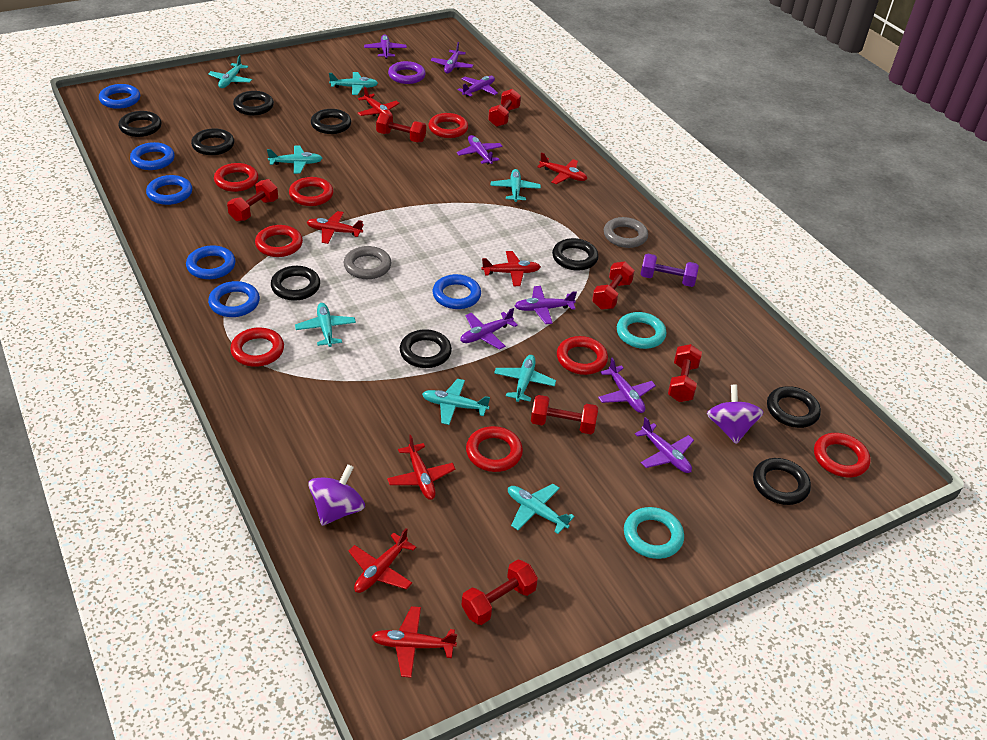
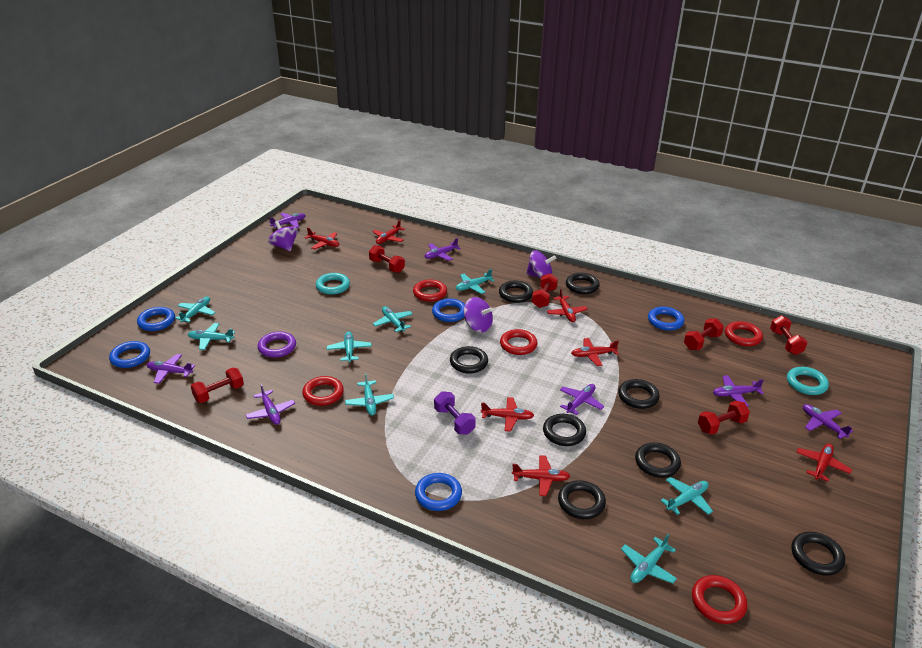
black ring: [119,111,162,137] [191,128,234,155] [233,91,274,115] [271,266,320,301] [311,109,351,134] [400,329,452,368] [552,238,598,271] [753,458,811,505] [767,386,821,428] = 9 -> [450,346,488,374] [499,281,533,303] [543,414,586,446] [558,480,606,519] [566,273,600,294] [618,379,660,409] [635,443,681,478] [791,532,845,576] = 8
blue ring: [99,84,140,109] [130,142,175,170] [146,175,192,205] [186,245,236,279] [208,281,260,317] [433,274,481,309] = 6 -> [109,341,150,368] [137,307,175,331] [415,473,462,511] [432,298,465,322] [648,307,684,331] = 5
grey ring: [343,246,392,279] [604,217,648,248] = 2 -> none = 0
purple plane: [364,34,407,59] [431,42,473,73] [457,76,498,97] [457,135,503,164] [460,308,518,350] [515,286,577,324] [598,358,656,413] [635,417,694,473] = 8 -> [147,354,195,384] [246,384,295,425] [269,213,306,228] [424,238,461,261] [560,384,604,415] [713,375,764,407] [803,404,853,439] = 7
purple spinning top: [308,464,365,526] [707,385,764,444] = 2 -> [268,221,298,251] [464,297,493,332] [526,250,556,278] = 3
red dumbbell: [227,179,278,222] [376,113,426,143] [461,560,538,625] [488,89,521,127] [531,395,598,434] [592,261,635,310] [668,344,702,402] = 7 -> [191,368,244,403] [369,245,405,273] [532,273,558,308] [684,318,724,350] [698,401,750,435] [770,315,807,355] = 6
red ring: [214,163,258,192] [230,328,284,367] [255,225,303,257] [289,177,333,206] [428,113,468,138] [466,426,523,472] [557,336,608,375] [814,433,871,477] = 8 -> [302,376,344,406] [413,279,447,302] [500,329,537,355] [692,575,747,624] [725,321,763,346] = 5

